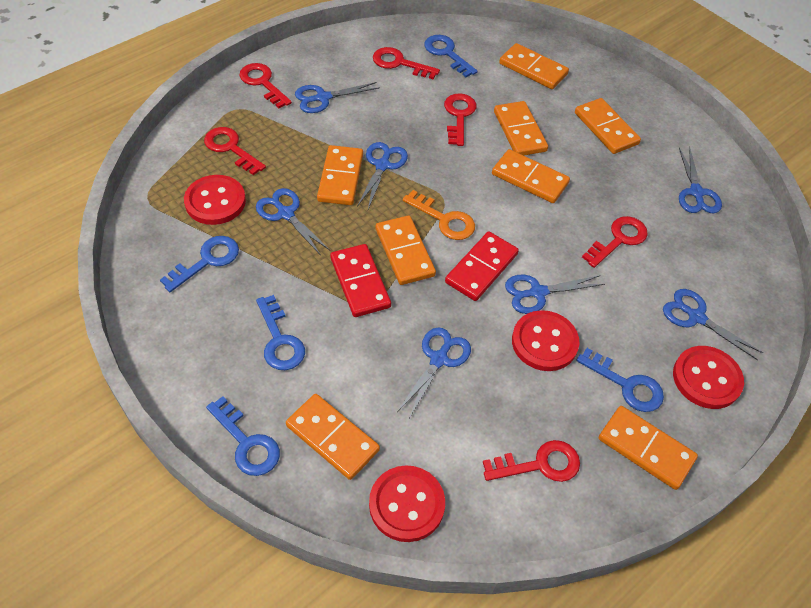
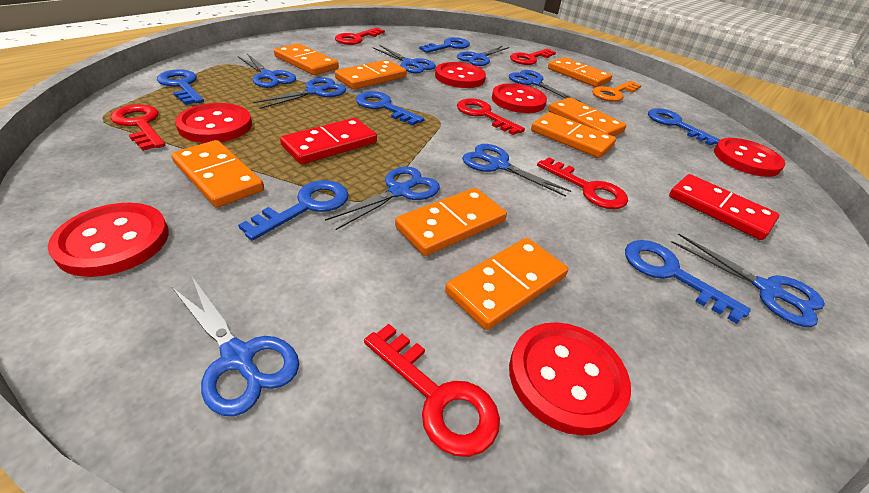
blue key: [160,236,239,292] [206,396,280,476] [256,295,305,370] [424,35,477,77] [576,348,664,412] = 5 -> [157,69,204,105] [238,180,349,241] [356,91,424,126] [419,37,470,53] [625,240,751,324] [648,108,720,145] = 6
blue scissors: [256,188,330,254] [295,82,380,113] [357,142,408,209] [397,327,471,418] [505,274,605,314] [663,289,763,360] [679,147,722,213] = 7 -> [172,277,299,416] [238,54,296,88] [253,77,346,109] [325,167,440,230] [373,45,436,73] [457,46,509,66] [462,144,571,197] [509,70,579,101] [671,233,825,327] = 9
red button: [184,175,246,225] [369,465,445,542] [512,310,579,371] [673,346,744,409] = 4 -> [47,203,169,277] [175,103,252,143] [435,62,486,88] [492,83,547,113] [509,322,631,436] [714,138,785,177] = 6

